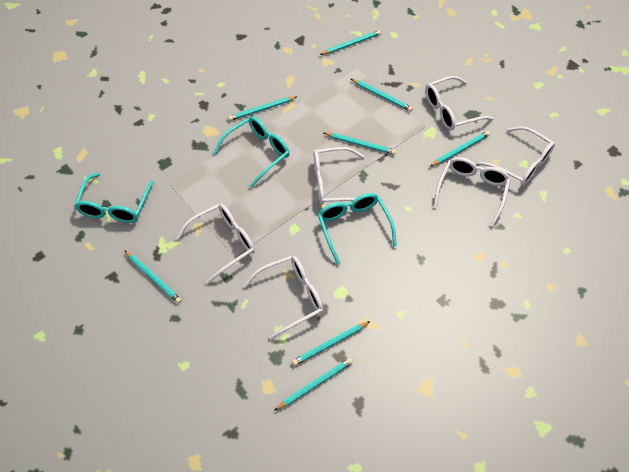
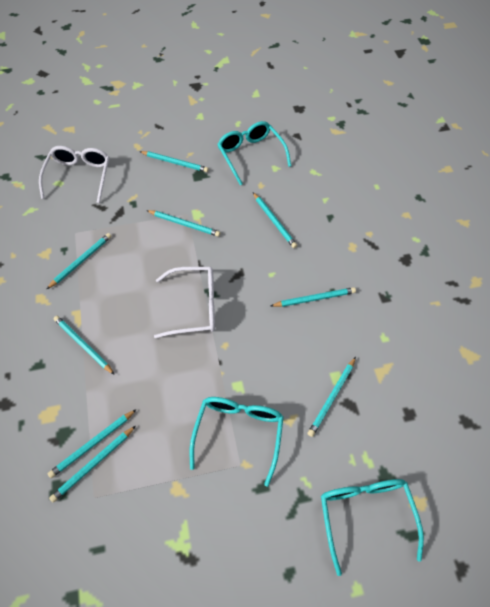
turquoise pencil: [124,250,182,304] [228,96,297,121] [275,358,353,410] [292,321,370,366] [320,30,381,55] [324,132,396,155] [351,79,413,112] [430,131,490,166] = 8 -> [47,233,111,289] [48,409,137,478] [49,426,136,502] [54,316,115,375] [139,151,209,172] [146,210,220,237] [253,192,297,248] [271,287,356,307] [308,357,356,437] = 9
white glasses: [176,203,255,284] [244,256,323,339] [314,147,365,205] [425,76,494,130] [434,157,511,226] [477,126,555,186] = 6 -> [39,146,110,203] [154,267,215,338] = 2

